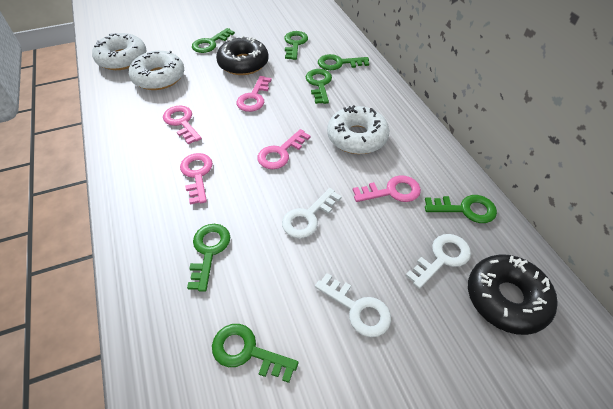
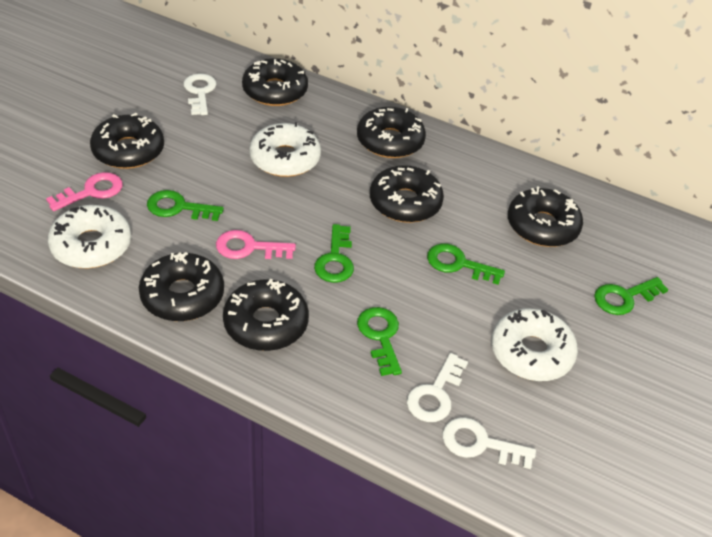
black donut: [216,36,269,75] [468,254,558,335] = 2 -> [90,113,164,169] [139,252,224,321] [223,279,309,351] [242,58,308,106] [357,107,426,158] [370,165,444,223] [508,187,583,247] = 7
green key: [187,224,230,292] [192,28,235,53] [212,324,299,383] [284,31,308,60] [306,69,332,104] [318,54,369,70] [425,195,497,223] = 7 -> [147,190,224,221] [314,224,354,283] [357,307,402,376] [427,243,505,285] [594,277,668,315] = 5
pink key: [163,105,202,144] [180,153,213,204] [236,76,272,112] [257,129,311,169] [353,175,421,202] = 5 -> [46,172,123,211] [216,230,296,259] = 2

